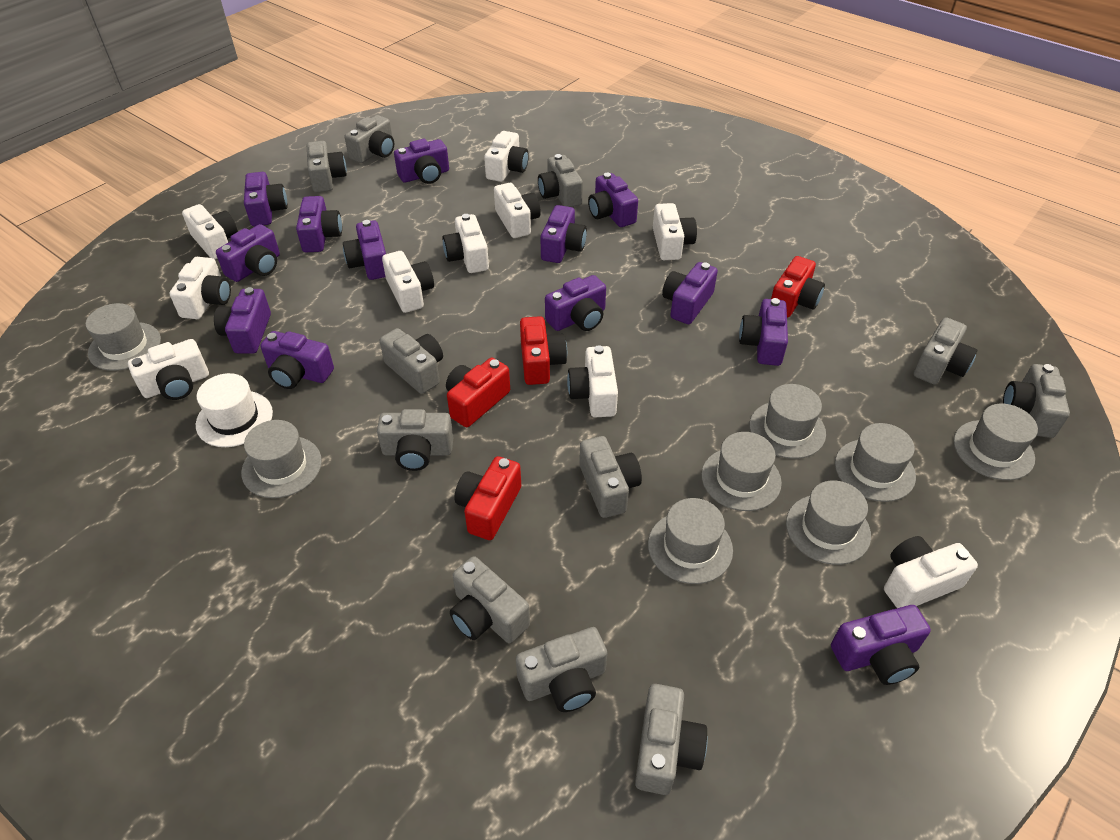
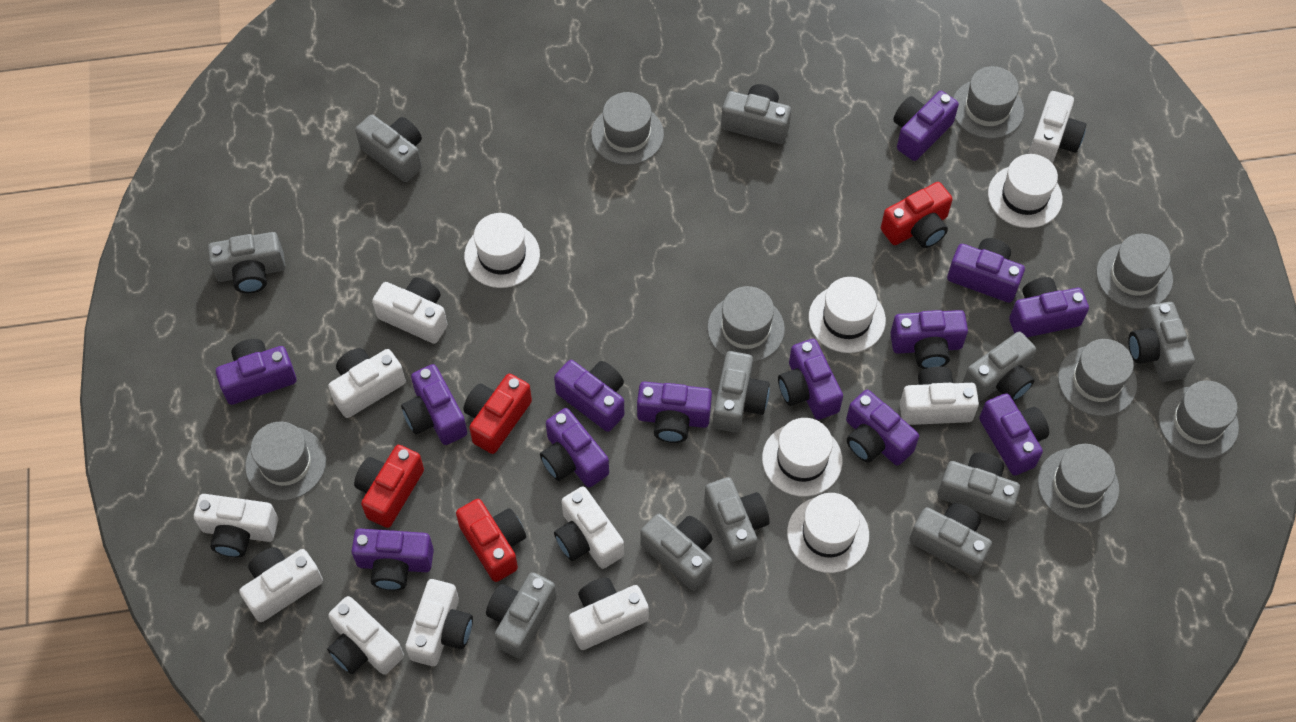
white hat: [196,373,273,447] = 1 -> [464,213,540,288] [762,418,843,497] [787,493,869,573] [808,277,886,353] [988,154,1063,228] = 5

